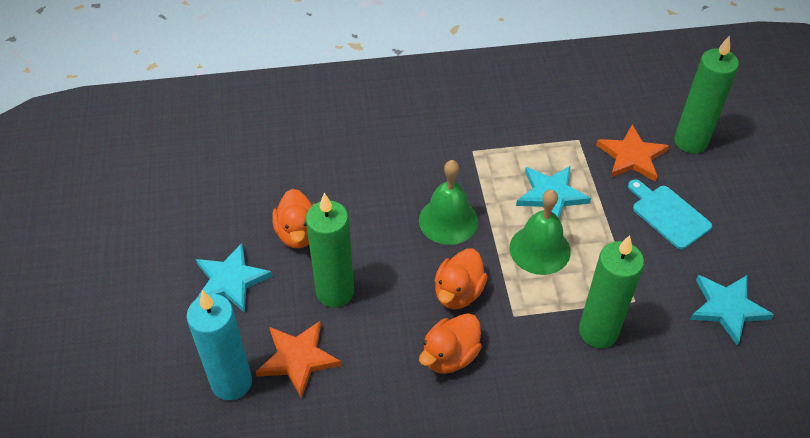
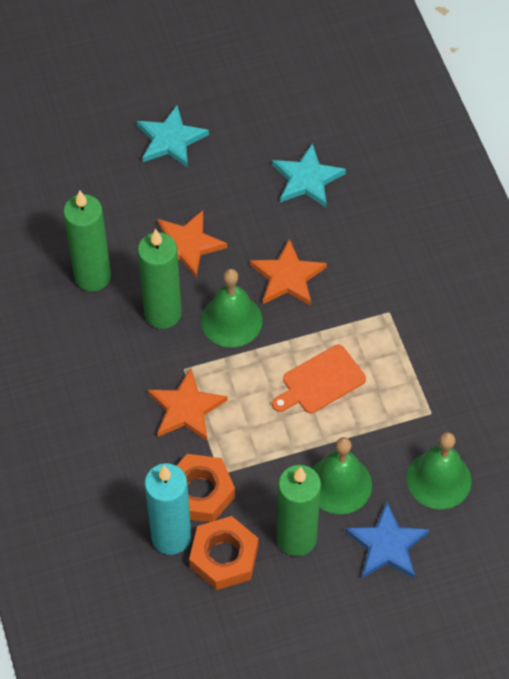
blue star: none = 0 -> [345,502,430,578] = 1
green bell: [419,160,478,245] [510,190,571,275] = 2 -> [201,269,263,347] [312,437,372,514] [407,432,472,509] = 3
orange cutting board: none = 0 -> [272,345,366,413] = 1
orange duck: [272,189,315,248] [419,313,482,374] [435,248,488,309] = 3 -> none = 0
orange nut: none = 0 -> [177,454,235,522] [189,516,258,590] = 2
orange star: [256,321,341,399] [596,125,669,182] = 2 -> [148,368,228,441] [158,210,227,278] [250,239,327,306] = 3
turquoise cutting board: [628,179,712,249] = 1 -> none = 0
turquoise star: [195,243,273,313] [516,166,591,218] [690,275,774,345] = 3 -> [137,105,209,168] [272,143,346,208] = 2

